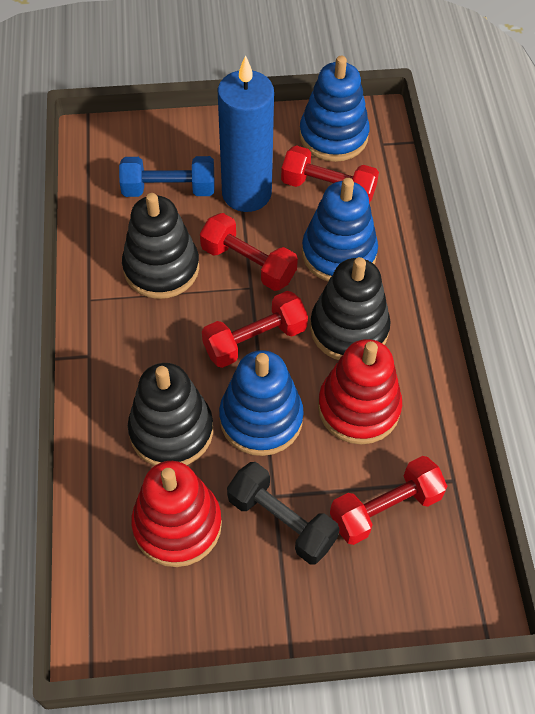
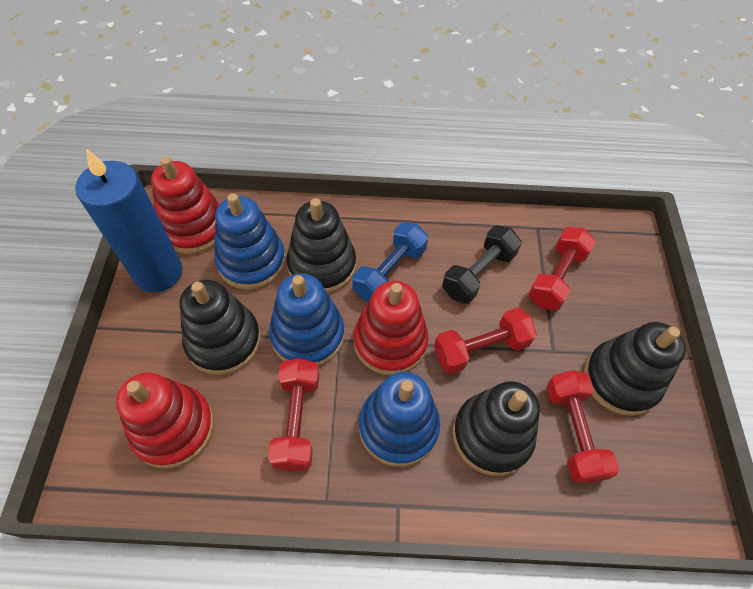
black stacking toy: [122,193,199,299] [128,363,213,466] [310,257,391,360] = 3 -> [180,280,261,375] [286,198,356,293] [453,381,540,476] [584,322,686,416] = 4
red stacking toy: [131,461,222,567] [318,339,402,445] = 2 -> [116,372,214,469] [151,157,220,254] [354,281,429,375] = 3

